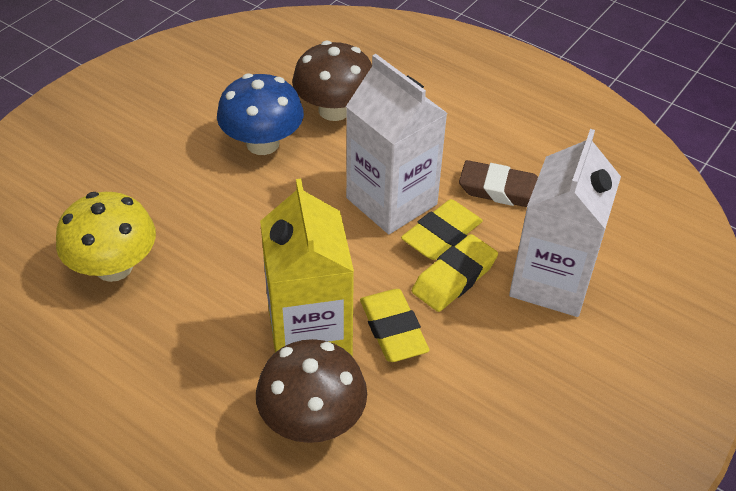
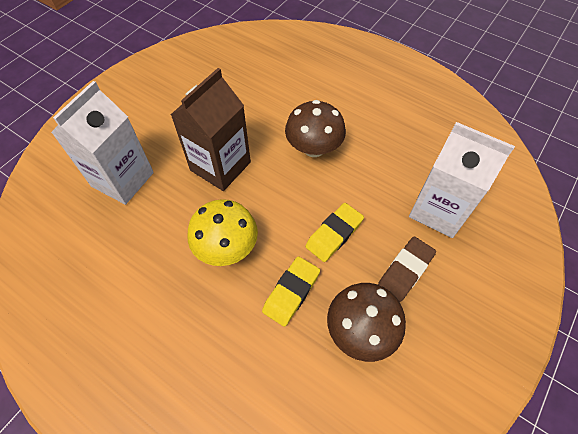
blue mushroom: [217,73,304,155] = 1 -> none = 0
brown carton: none = 0 -> [171,68,251,191] = 1
yellow carton: [260,179,354,357] = 1 -> none = 0
yellow eraser: [360,289,430,362] [401,199,483,260] [412,234,498,312] = 3 -> [262,256,320,327] [305,203,364,262] = 2

